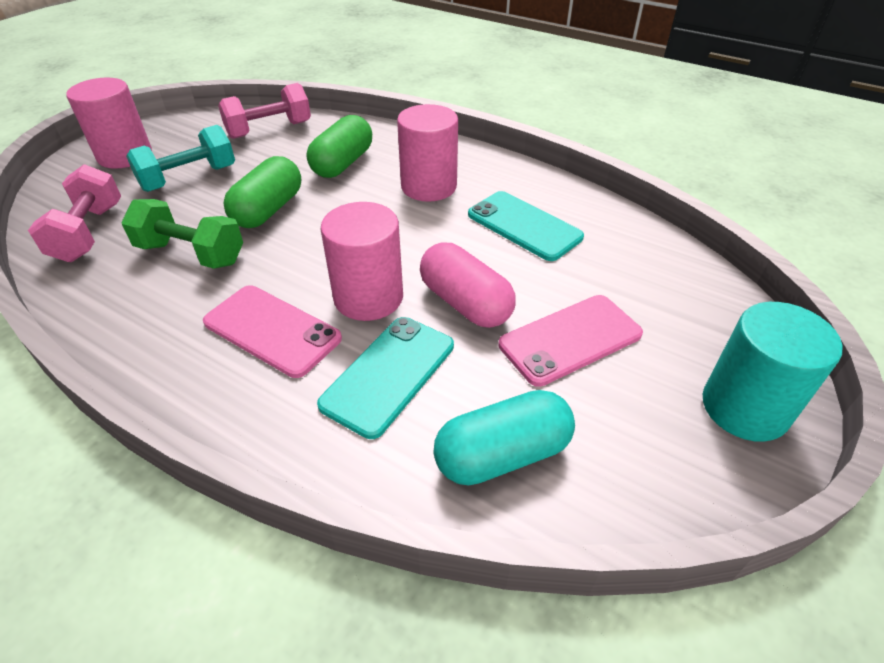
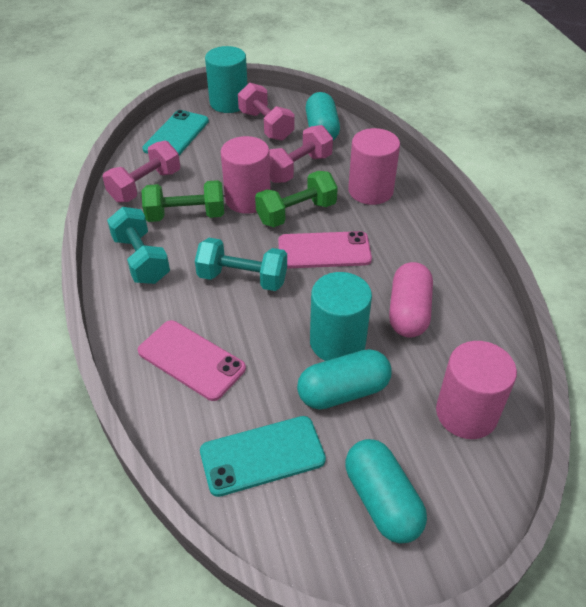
green capsule: [223,156,301,228] [307,115,372,178] = 2 -> none = 0
green dumbbell: [121,199,243,269] = 1 -> [141,180,224,222] [255,171,338,227] = 2
pink dumbbell: [28,164,121,262] [218,83,311,139] = 2 -> [103,141,180,203] [238,83,294,141] [269,125,333,183] = 3
turquoise capsule: [433,390,575,486] = 1 -> [297,349,392,410] [306,92,340,140] [345,439,427,543] = 3
turquoise cylinder: [703,302,843,442] = 1 -> [205,46,248,113] [310,272,372,361] = 2
turquoise dumbbell: [126,125,235,192] = 1 -> [107,207,170,284] [195,238,287,291] = 2

